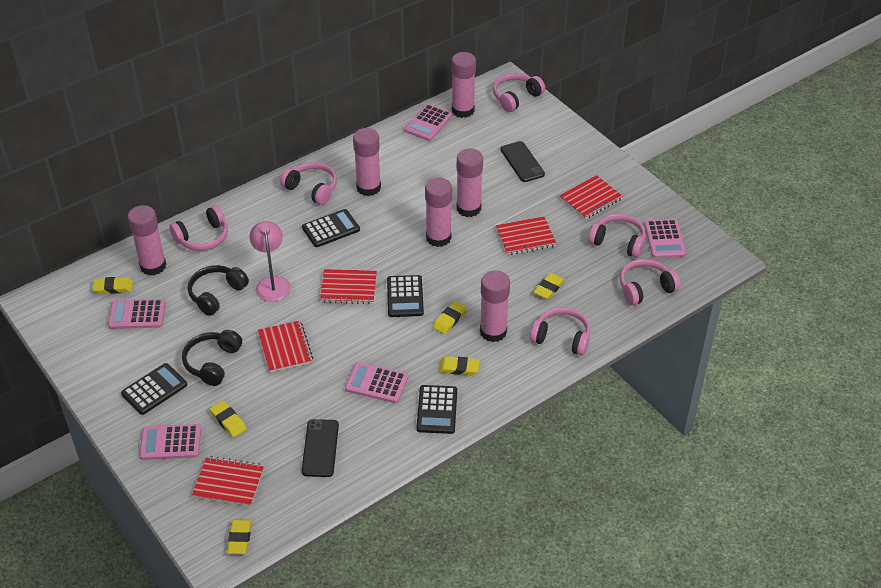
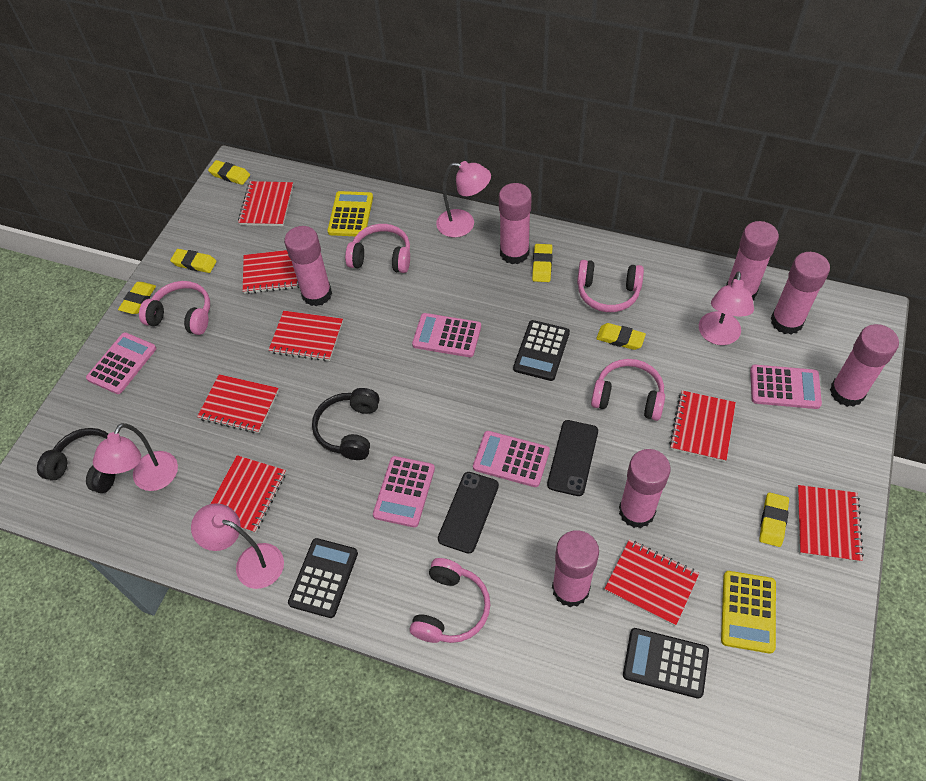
black calculator: [121,363,187,415] [302,209,360,247] [387,275,424,317] [416,385,457,434] = 4 -> [288,538,358,618] [513,320,570,381] [623,628,709,699] = 3
pink glue stick: [128,205,166,275] [353,128,381,196] [425,177,452,247] [452,52,476,118] [457,148,483,217] [480,270,510,342] = 6 -> [284,226,332,306] [499,183,532,264] [552,530,599,607] [619,449,671,528] [726,221,779,300] [771,252,830,334] [830,324,899,407] = 7
pink headphones: [170,206,228,251] [280,162,337,205] [493,73,545,112] [530,307,590,356] [588,214,646,258] [620,259,681,306] = 6 -> [139,281,210,335] [345,224,410,273] [410,558,490,643] [577,260,644,312] [591,359,665,421] = 5
pink lamp: [249,221,291,302] = 1 -> [93,423,178,491] [191,503,284,589] [436,161,491,237] [699,271,754,345] = 4
red notebook: [192,456,264,506] [258,320,313,372] [320,269,377,304] [496,216,557,255] [560,175,623,219] = 5 -> [197,374,279,433] [211,455,286,533] [238,181,293,226] [243,250,299,294] [269,311,343,361] [605,539,699,626] [669,390,736,462] [797,485,864,562] = 8
yellow calculator: none = 0 -> [327,191,373,236] [721,571,776,654] = 2

